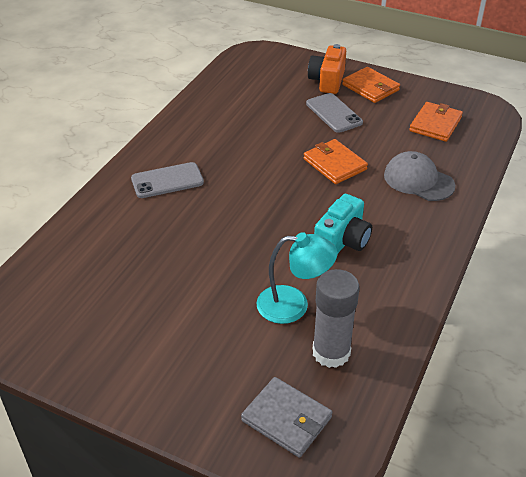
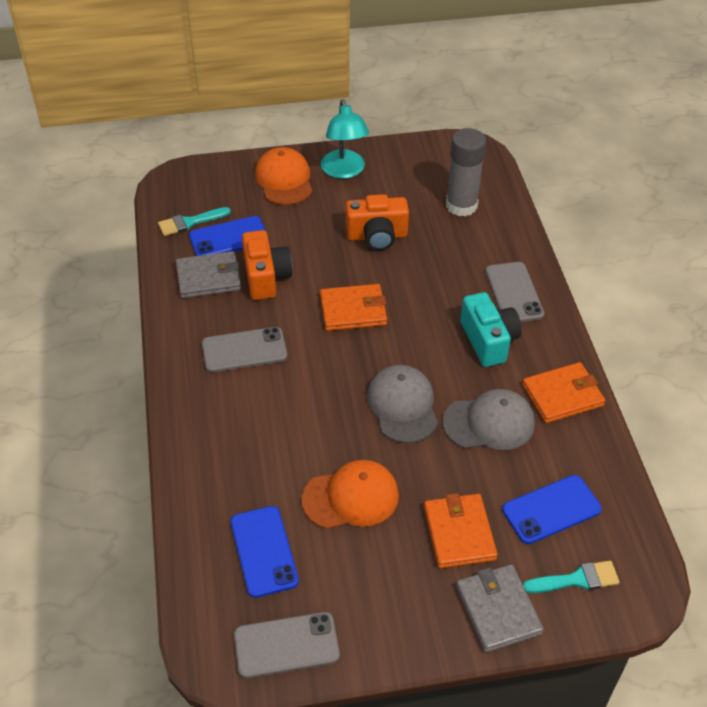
blue phone: none = 0 -> [189,216,269,256] [231,506,299,598] [502,475,602,544] = 3
grey cap: [384,151,455,201] = 1 -> [367,365,438,443] [442,389,535,450] = 2
grey phone: [131,162,204,198] [306,93,363,133] = 2 -> [202,327,287,372] [234,612,340,678] [485,262,544,322] = 3
grey wallet: [241,377,332,458] = 1 -> [176,251,241,298] [456,564,544,652] = 2
orange camera: [308,44,346,94] = 1 -> [242,230,293,300] [346,194,409,251] = 2
orange cap: none = 0 -> [255,147,312,205] [302,460,399,529] = 2
turquoise brush: none = 0 -> [158,207,231,236] [523,561,620,593] = 2

